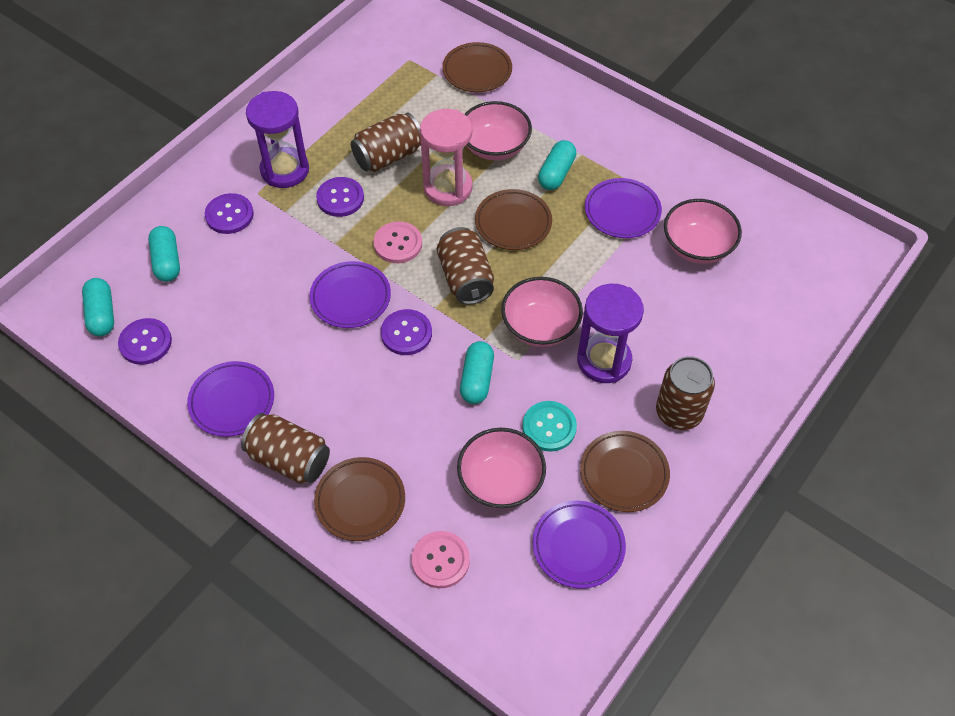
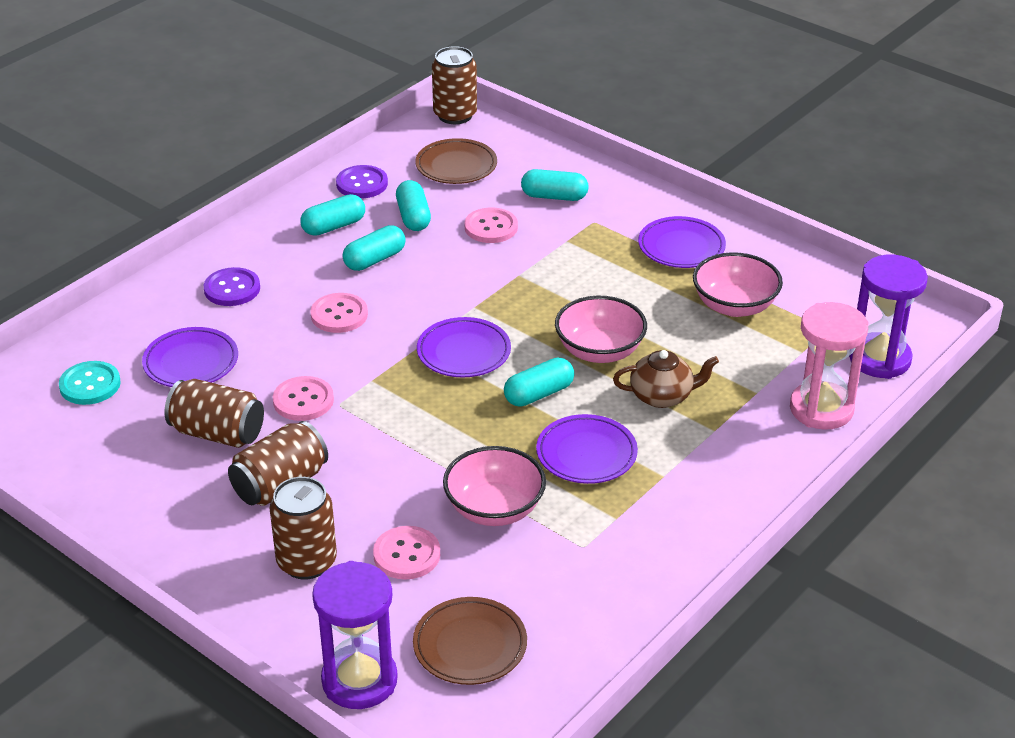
brown plate: [314,457,405,541] [442,42,512,92] [475,189,552,250] [580,431,670,512] = 4 -> [413,597,527,685] [416,138,497,184] = 2
brown teapot: none = 0 -> [613,350,719,408] = 1
pink bowl: [457,428,546,509] [465,101,532,160] [501,277,583,347] [664,199,742,264] = 4 -> [443,446,546,526] [555,296,647,363] [693,252,783,317] = 3
pink button: [373,221,422,263] [412,531,470,588] = 2 -> [273,376,334,421] [310,293,368,333] [373,526,440,579] [465,208,518,243] = 4
purple button: [118,318,172,365] [205,193,254,234] [316,177,364,217] [381,309,432,355] = 4 -> [204,267,260,306] [336,165,388,198] = 2
turquoise capsule: [82,278,114,336] [148,226,180,282] [460,341,494,404] [538,140,576,190] = 4 -> [301,194,365,236] [343,225,406,271] [396,180,431,231] [504,357,574,407] [521,169,589,201] = 5

